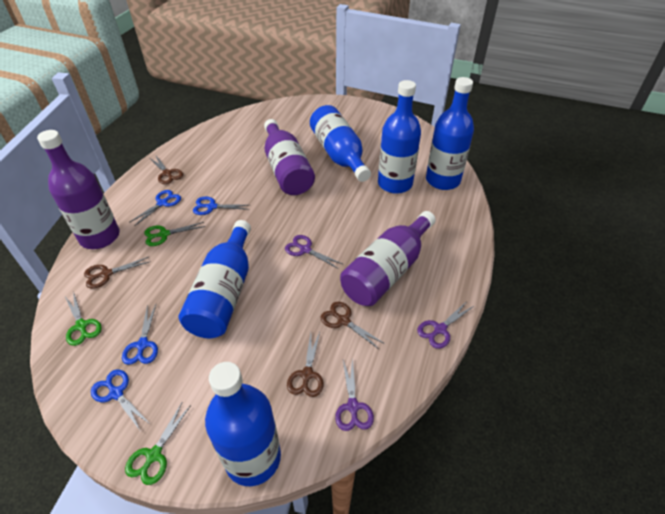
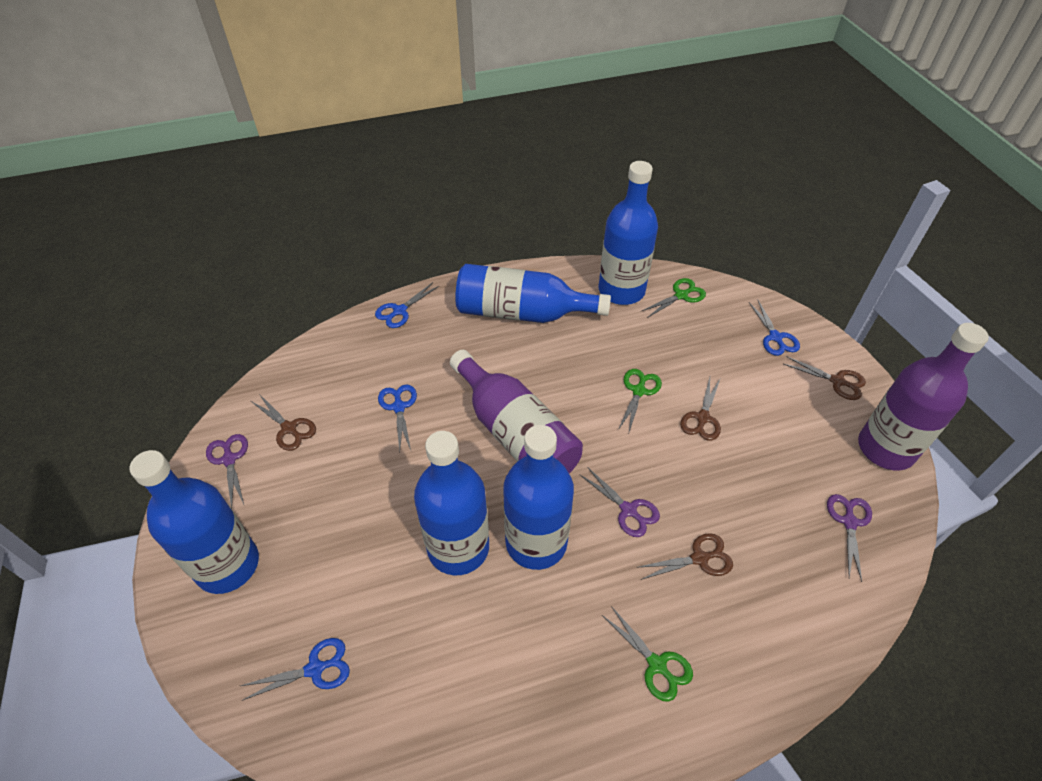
purple bottle: [37,130,120,249] [264,119,315,195] [340,211,436,306] = 3 -> [450,350,583,473] [858,323,989,470] = 2

